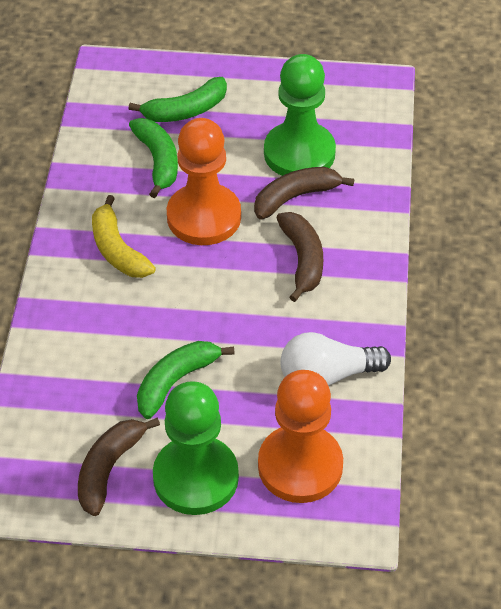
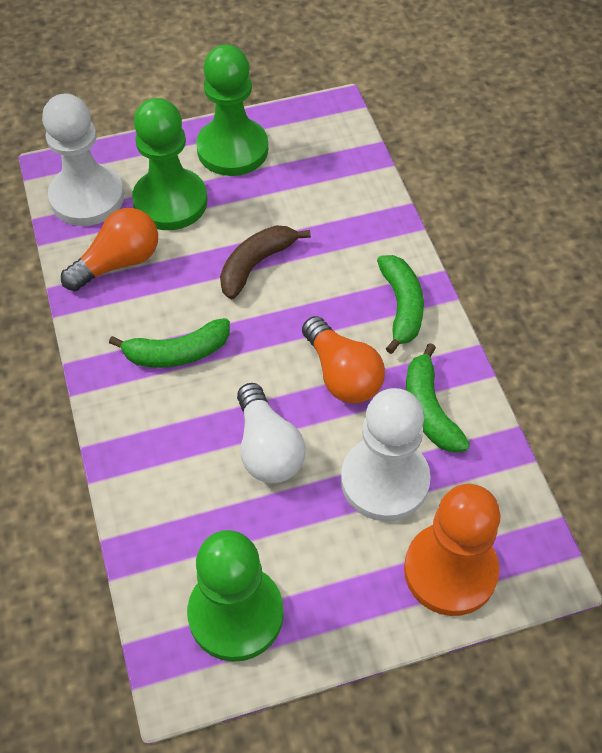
brown banana: [78,418,160,516] [254,167,354,219] [276,212,323,302] = 3 -> [220,226,311,299] = 1
green pawn: [153,381,239,515] [264,54,336,176] = 2 -> [132,98,207,230] [187,530,284,662] [196,44,268,176] = 3
orange light bulb: none = 0 -> [61,208,158,291] [302,316,385,403] = 2
orange pawn: [167,118,241,245] [258,370,343,503] = 2 -> [404,484,500,616] = 1
white pawn: none = 0 -> [42,94,124,226] [341,388,431,521] = 2
yellow banana: [92,195,156,278] = 1 -> none = 0

